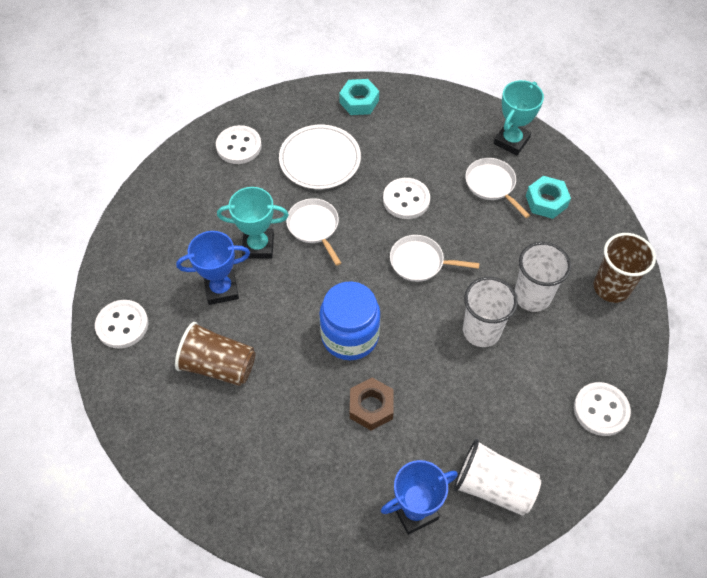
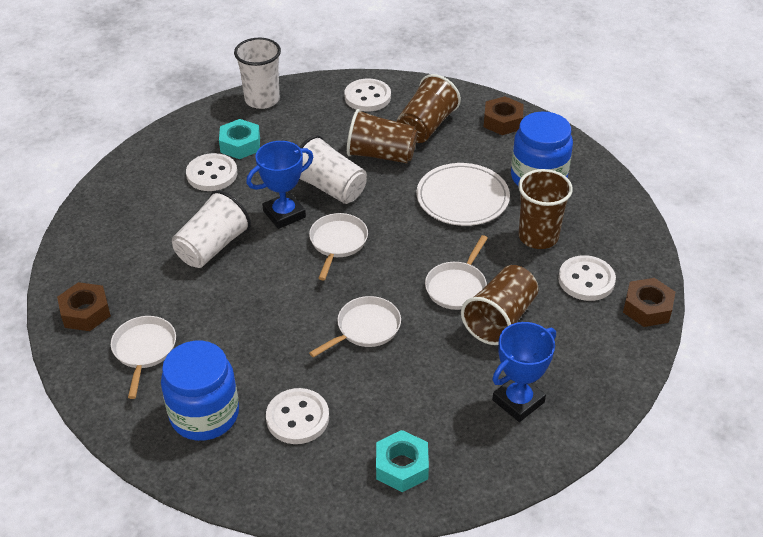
blue jar: [320,281,380,360] = 1 -> [161,341,239,441] [511,111,573,186] = 2
brown cup: [175,322,255,386] [593,233,656,303] = 2 -> [347,109,418,163] [397,74,461,143] [461,265,539,345] [518,169,573,249] = 4
brown nut: [350,378,394,431] = 1 -> [57,282,111,331] [484,96,524,135] [623,278,675,327] = 3
turquoise trophy: [217,187,289,259] [494,80,544,155] = 2 -> none = 0
white pan: [286,198,341,266] [390,235,480,282] [465,158,530,218] = 3 -> [111,316,176,399] [309,213,368,280] [309,296,401,358] [425,235,488,310] = 4

